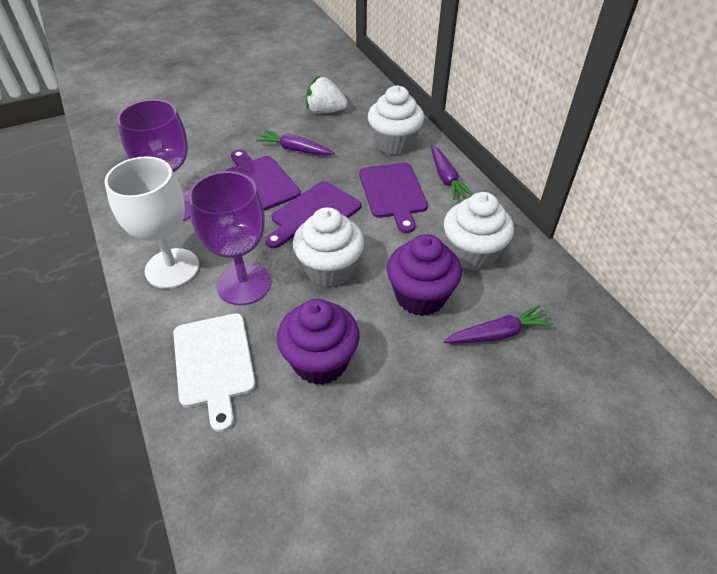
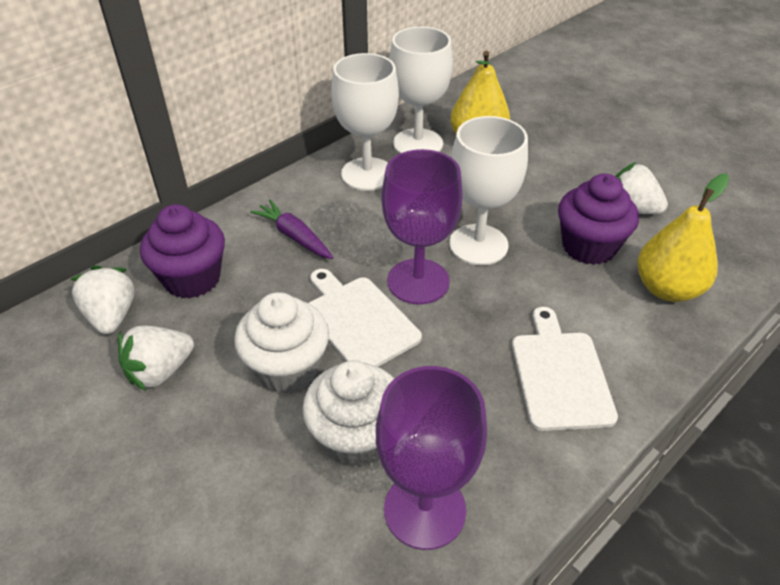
purple carrot: [256,130,335,156] [431,145,473,200] [444,305,553,344] = 3 -> [250,200,334,259] = 1
purple cutting board: [225,150,301,211] [265,181,361,248] [359,163,428,233] = 3 -> none = 0
white cupcake: [293,207,364,287] [368,85,424,155] [444,192,514,271] = 3 -> [234,292,329,394] [302,361,394,468] = 2
white cutting board: [173,313,256,432] = 1 -> [309,269,422,367] [512,307,618,431] = 2
white goblet: [104,156,199,289] = 1 -> [331,53,399,191] [389,27,453,154] [449,116,528,265] = 3
white strawberry: [306,77,348,114] = 1 -> [70,265,135,334] [118,326,194,391] [615,162,668,214] = 3
yellow pear: none = 0 -> [450,51,510,134] [637,174,729,302] = 2

